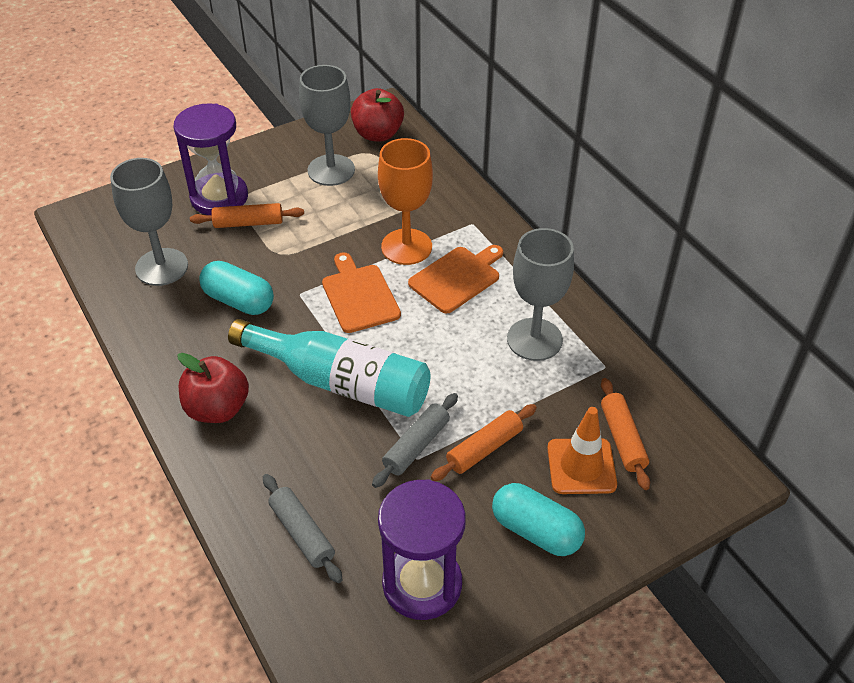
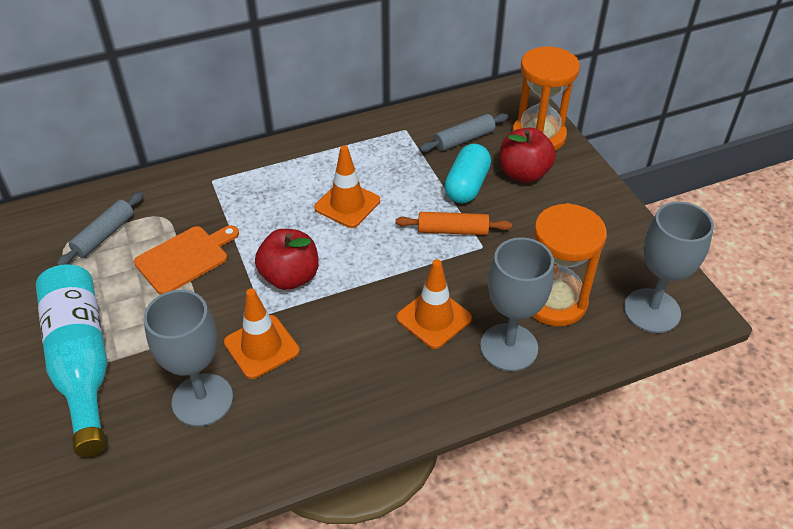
orange cutting board: [322,252,401,333] [408,245,503,314] = 2 -> [134,225,239,295] = 1
orange goblet: [378,138,433,265] = 1 -> none = 0
orange hourglass: none = 0 -> [512,47,580,151] [532,203,607,326] = 2
orange rolling pin: [190,203,304,228] [431,404,537,481] [601,378,650,490] = 3 -> [396,212,512,235] = 1
orange traffic cone: [547,407,617,494] = 1 -> [224,288,300,379] [314,145,380,228] [396,259,472,349] = 3
purple hourglass: [173,103,248,215] [378,479,466,620] = 2 -> none = 0
turquoise capsule: [199,261,274,315] [492,483,585,556] = 2 -> [444,144,491,203] = 1

